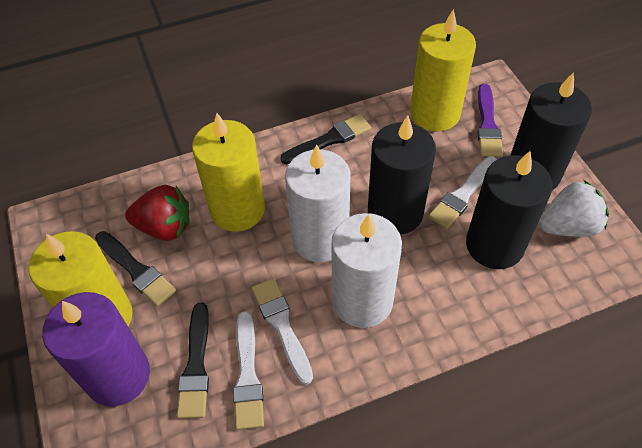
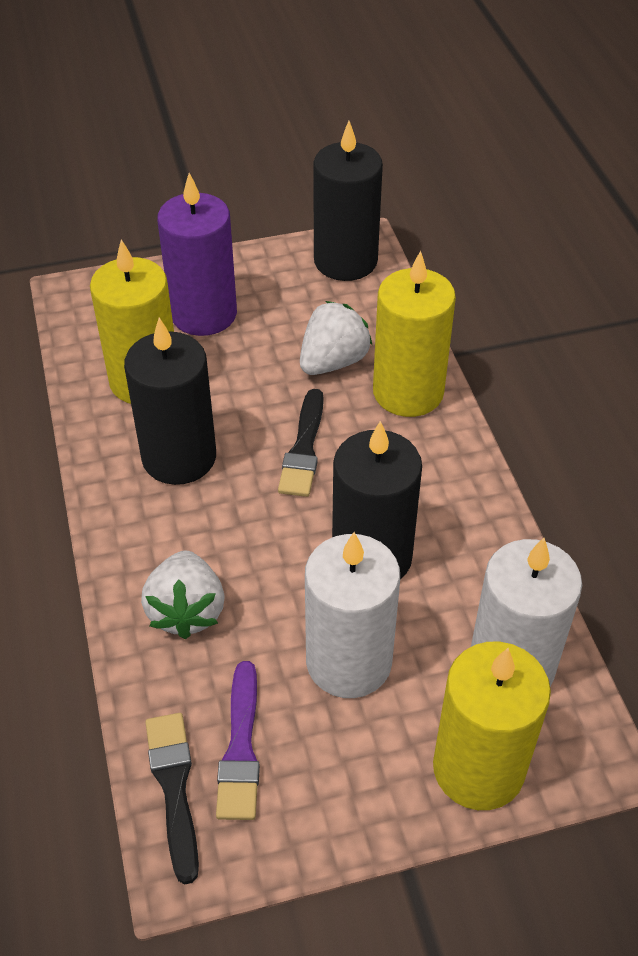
black brush: [95,231,176,307] [177,303,209,419] [280,114,371,165] = 3 -> [145,713,199,884] [278,389,324,497] = 2
red strawberry: [125,185,189,241] = 1 -> none = 0
white brush: [233,311,264,430] [252,278,313,385] [428,156,497,229] = 3 -> none = 0
white strawberry: [539,180,609,237] = 1 -> [141,550,224,639] [300,301,373,375] = 2

